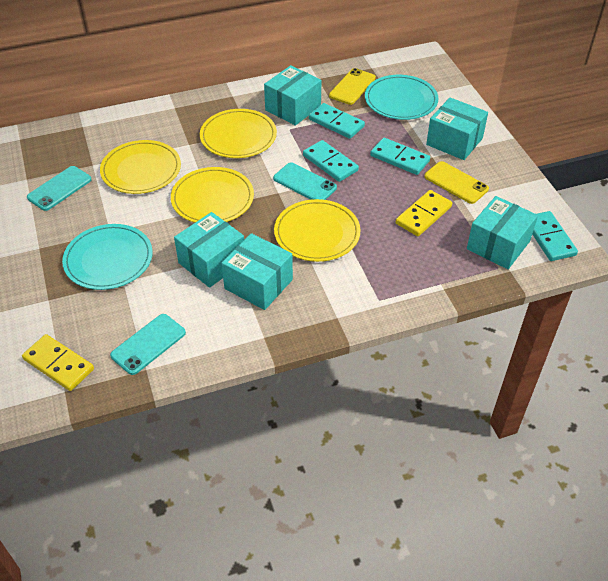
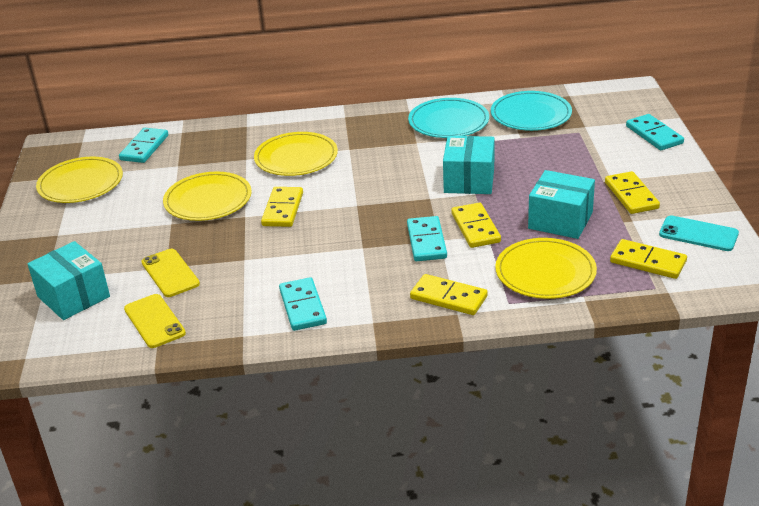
turquoise box: [174,212,244,288] [222,233,293,310] [264,65,322,126] [426,97,488,160] [467,196,538,269] = 5 -> [27,241,110,320] [443,136,494,194] [528,170,595,239] = 3
turquoise phone: [27,166,92,211] [110,314,186,375] [273,162,337,200] = 3 -> [659,216,739,251] = 1
yellow domino: [22,334,94,391] [396,190,452,236] = 2 -> [261,187,303,227] [410,274,488,315] [451,203,501,248] [605,171,660,214] [610,239,687,279] = 5

